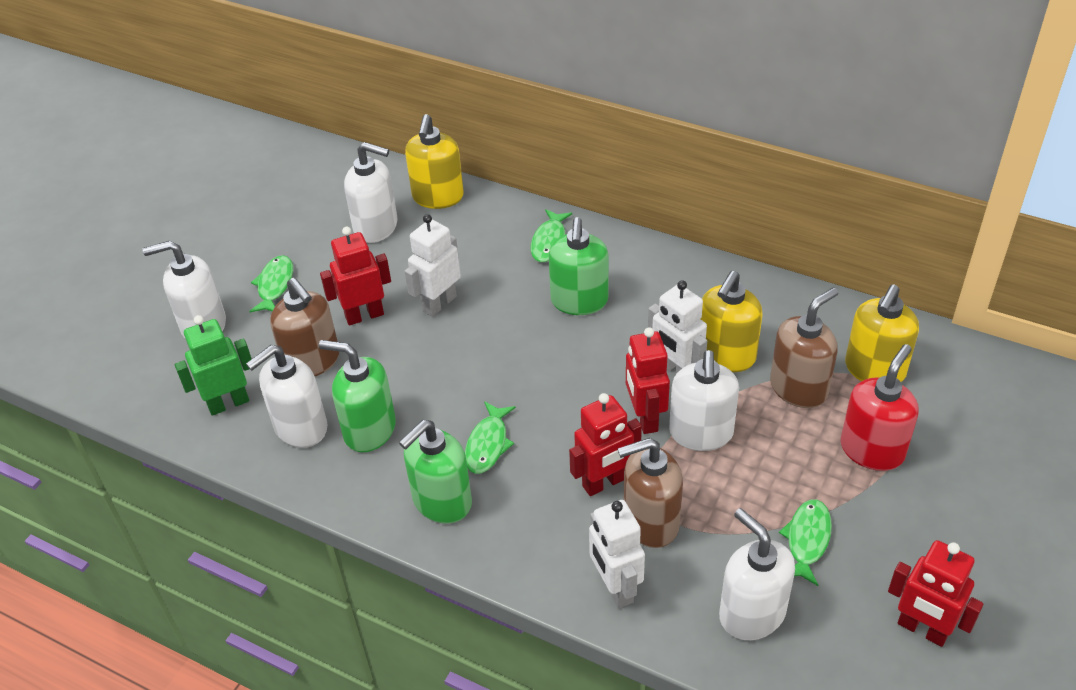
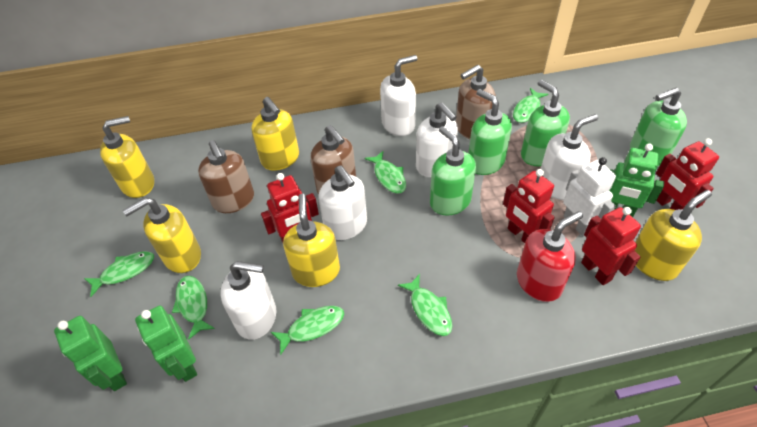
green fish: [249,255,293,312] [465,401,516,474] [531,209,572,262] [779,499,832,586] = 4 -> [84,251,154,297] [172,276,215,340] [271,306,345,355] [364,151,406,194] [398,274,453,336] [513,88,548,123] = 6
green robot: [175,315,252,416] = 1 -> [54,316,127,391] [135,306,197,382] [609,143,664,217] = 3
green soap dispenser: [319,340,396,452] [399,420,472,524] [549,217,608,315] = 3 -> [430,126,476,216] [469,89,512,175] [521,80,570,166] [630,87,687,167] = 4
white robot: [404,214,461,317] [589,500,645,608] [648,280,707,374] = 3 -> [563,157,616,236] = 1
yellow soap dispenser: [405,114,464,209] [701,271,762,372] [845,284,919,382] = 3 -> [100,116,154,198] [123,198,201,273] [251,97,299,170] [283,194,340,287] [635,190,712,281] = 5

